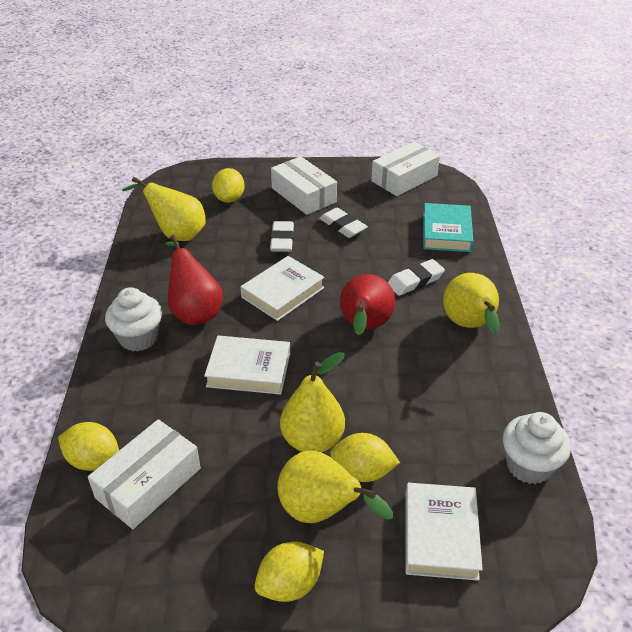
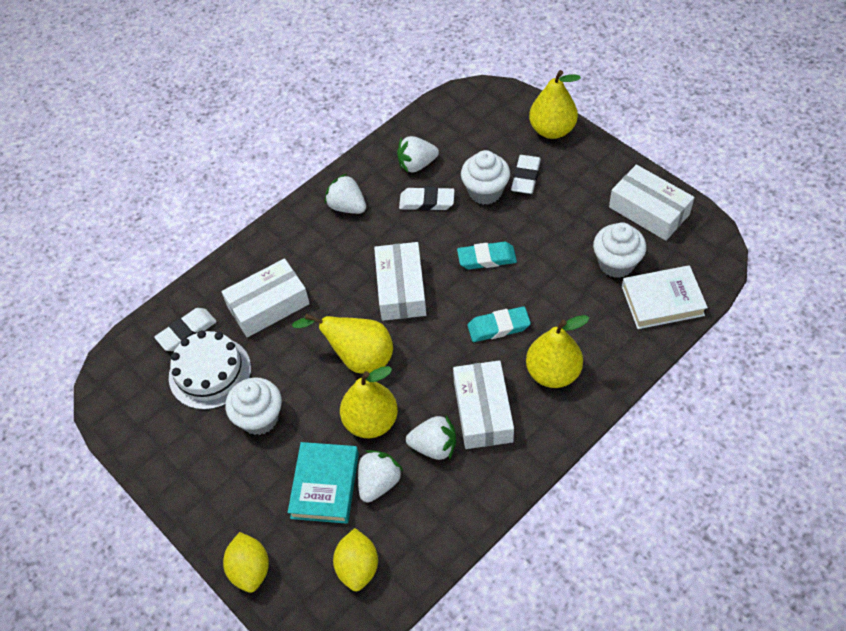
red pear: [165,235,223,325] [340,274,395,335] = 2 -> none = 0
turquoise eraser: none = 0 -> [457,241,517,269] [467,306,531,342] = 2
white book: [204,336,290,395] [241,256,324,321] [405,483,483,581] = 3 -> [622,265,708,329] = 1
white box: [88,419,201,529] [271,156,337,215] [371,142,440,196] = 3 -> [222,258,310,337] [374,242,426,321] [453,360,514,449] [609,164,694,241] = 4
white cake: none = 0 -> [169,330,251,410] = 1
white cupcake: [105,287,162,352] [503,412,571,484] = 2 -> [225,377,282,435] [461,150,510,205] [593,222,646,278] = 3
white strawberry: none = 0 -> [325,174,366,214] [358,450,403,503] [397,136,439,173] [406,416,456,460] = 4
yellow lemon: [58,422,119,471] [212,168,245,203] [255,542,324,602] [330,433,400,482] = 4 -> [223,532,269,593] [333,528,378,591] = 2

